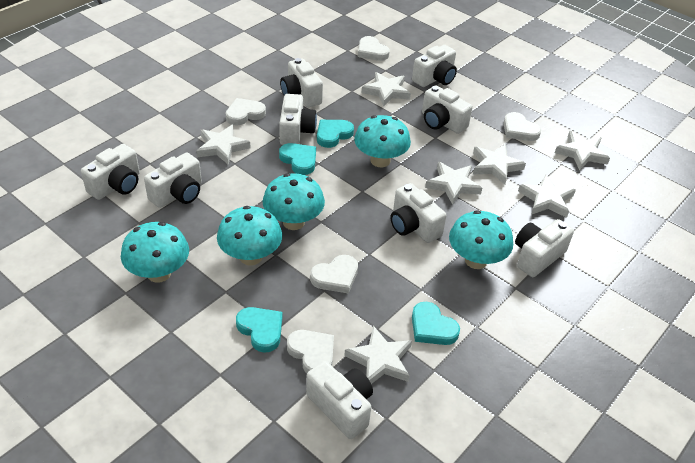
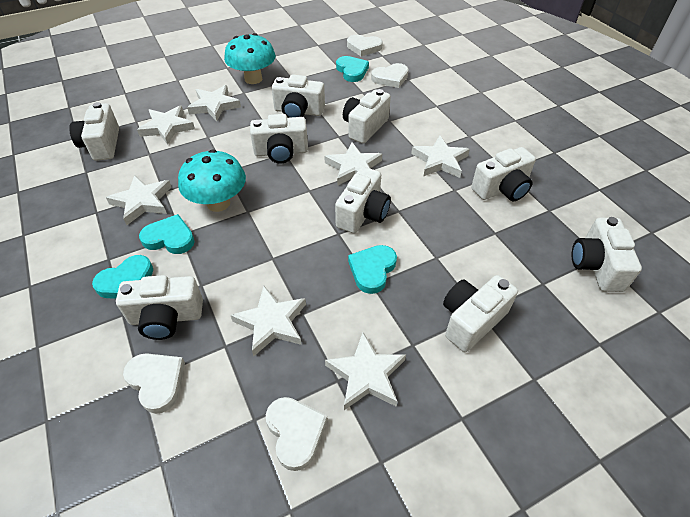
turquoise mushroom: [121,222,189,283] [217,206,282,266] [263,173,325,230] [354,115,411,167] [449,210,513,269] = 5 -> [178,149,246,212] [224,33,275,84] = 2
white heart: [226,98,266,125] [287,330,334,373] [310,255,358,294] [358,36,390,61] [503,112,541,141] = 5 -> [123,353,185,414] [266,397,327,471] [347,35,383,56] [371,63,409,88] = 4

